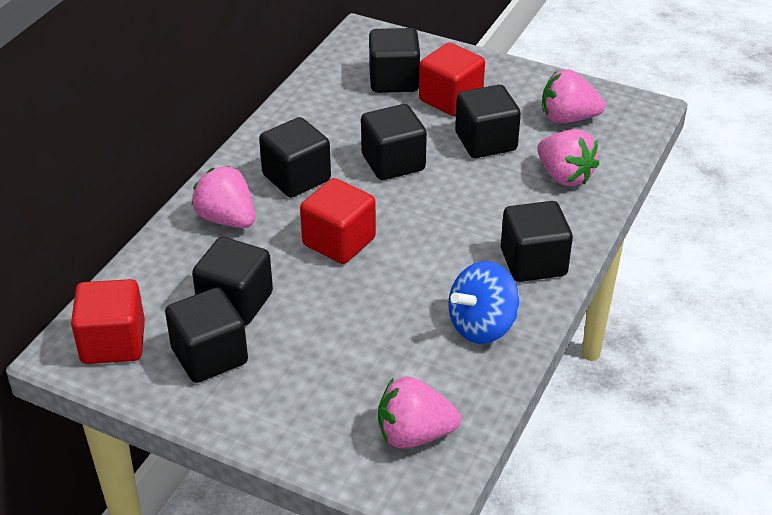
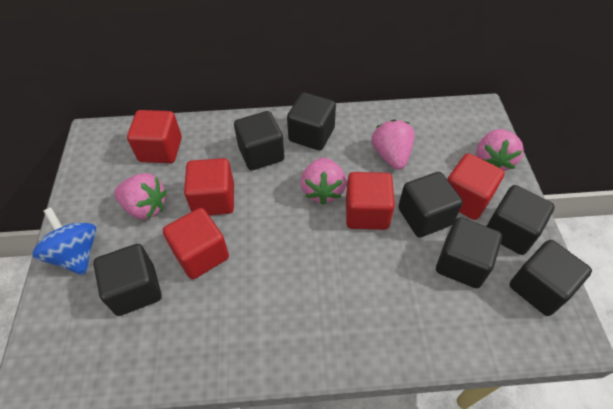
red cube: [71,279,145,364] [300,178,376,264] [419,43,485,116] = 3 -> [127,110,182,163] [163,208,229,279] [184,158,234,215] [346,172,395,230] [447,153,505,220] = 5

